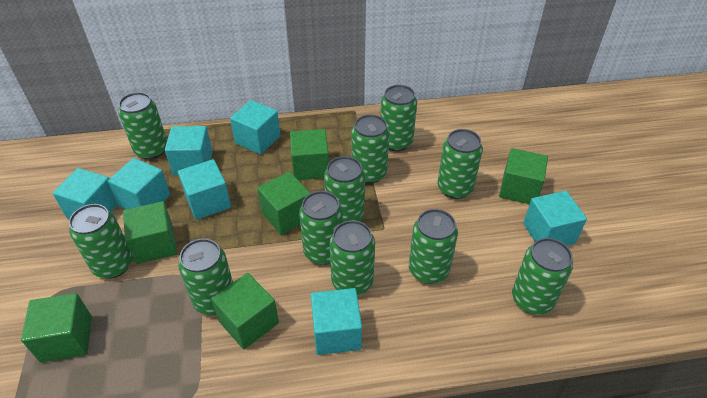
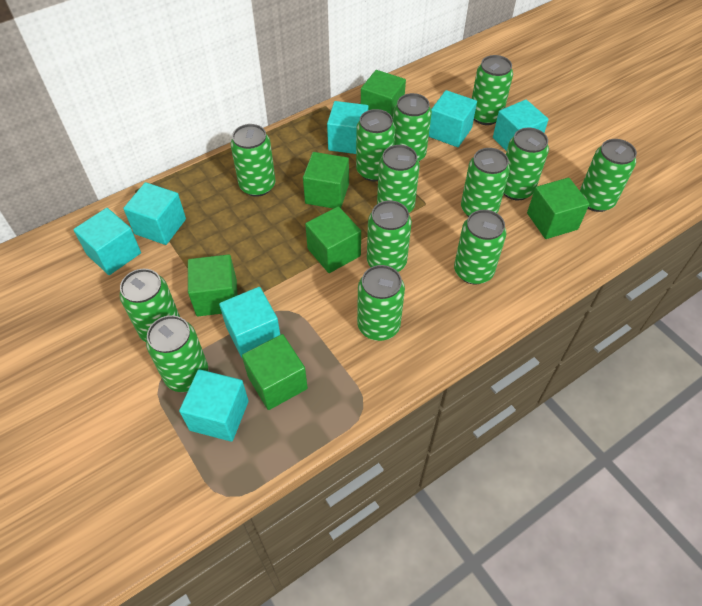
green can: [69,204,133,279] [118,92,167,159] [178,239,233,315] [299,191,343,265] [324,156,365,222] [330,220,375,295] [351,114,390,183] [380,85,417,151] [409,209,458,284] [438,129,483,199] [512,238,573,314] = 11 -> [120,269,180,342] [146,315,209,392] [230,124,275,197] [356,109,395,181] [357,265,405,341] [367,200,412,272] [377,145,420,213] [393,93,432,161] [454,210,506,284] [461,148,510,217] [472,55,513,125] [504,128,549,200] [580,139,637,212] = 13

